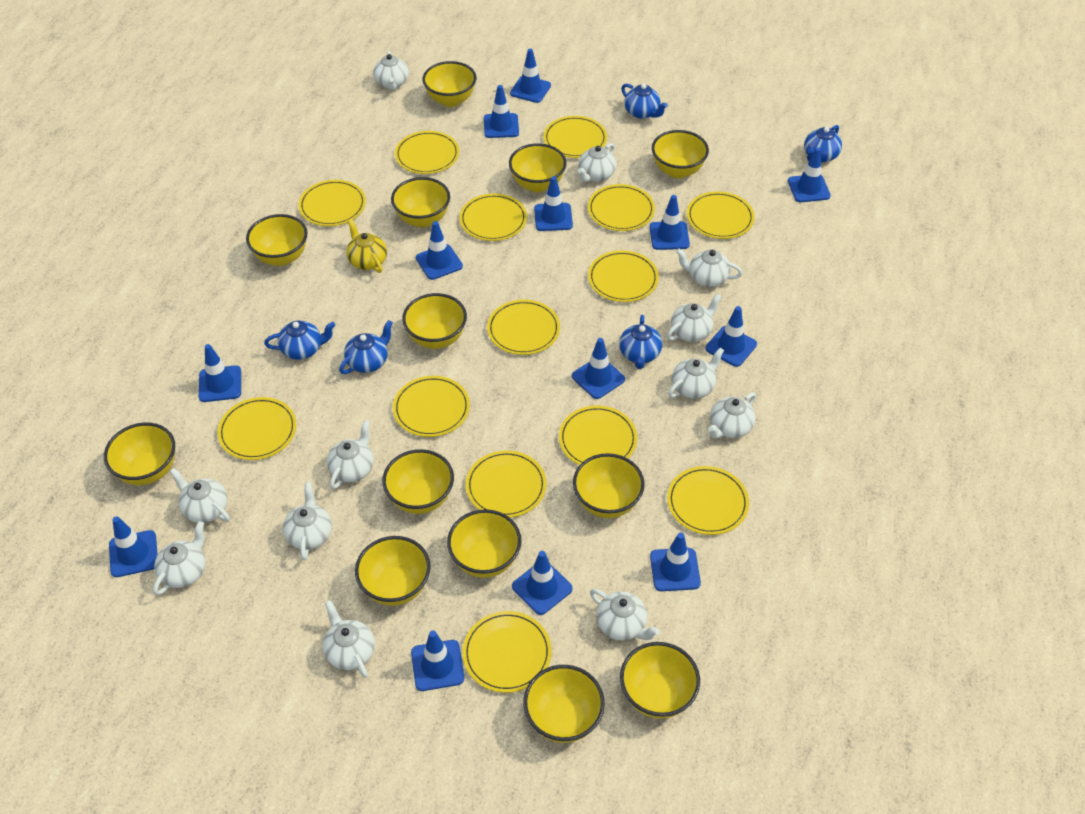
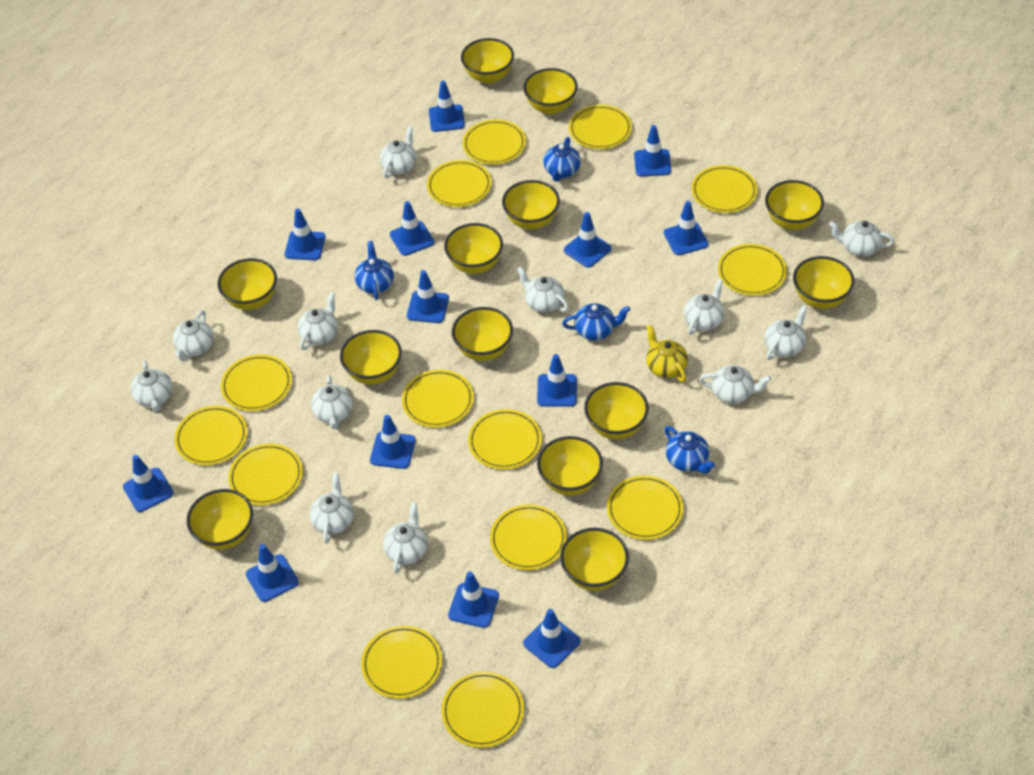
blue teapot: [264,321,336,360] [339,320,393,374] [619,315,662,369] [621,84,668,119] [804,125,842,162] = 5 -> [355,241,394,300] [543,137,581,182] [562,303,630,340] [664,426,715,473] = 4

